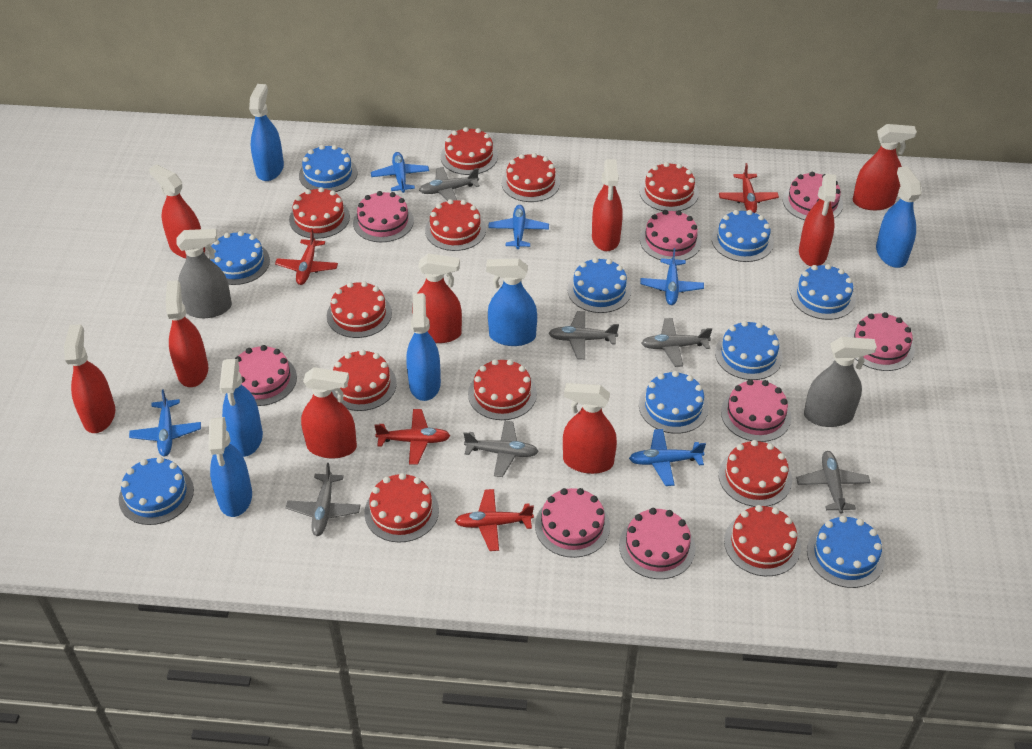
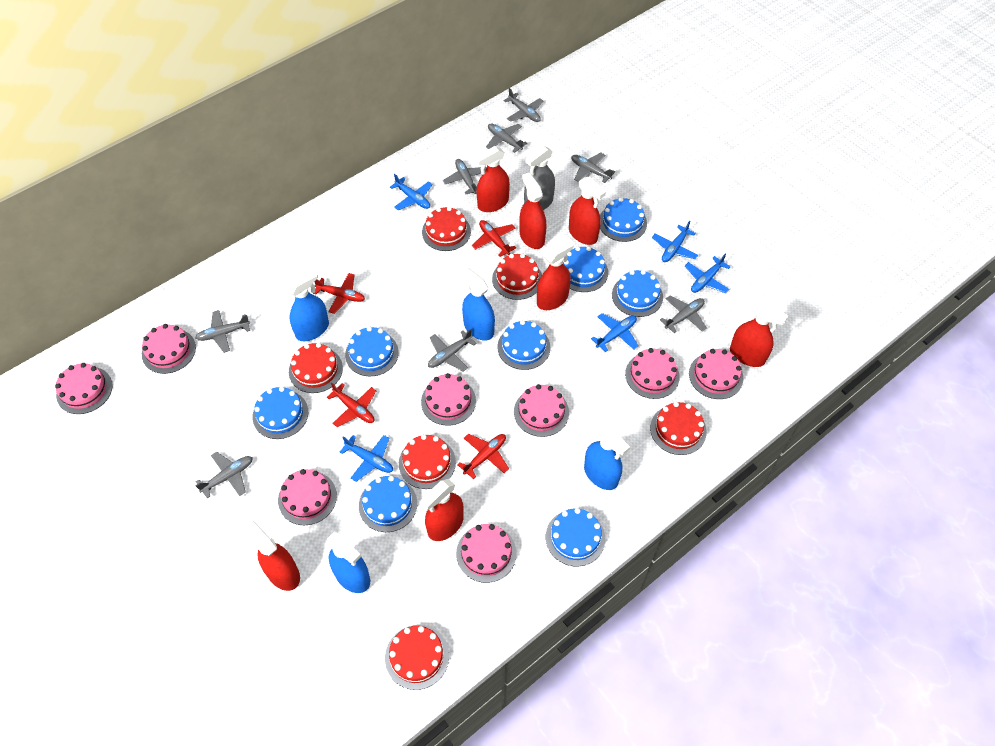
blue cake: [119,457,194,525] [209,231,270,285] [299,145,357,192] [567,258,631,313] [639,371,709,434] [712,210,774,262] [715,321,783,380] [791,264,856,320] [807,516,885,588] = 9 -> [253,387,308,439] [345,326,399,376] [359,476,417,532] [498,320,551,370] [546,508,605,566] [563,246,608,292] [600,197,647,242] [612,270,663,317] = 8
blue spray bottle: [208,417,252,517] [219,359,263,457] [249,84,284,181] [406,293,441,401] [486,258,537,346] [876,166,922,268] = 6 -> [286,269,329,341] [327,532,370,593] [460,267,495,341] [584,425,630,490] = 4
grey plane: [286,463,360,536] [419,167,480,201] [464,421,539,477] [549,311,619,359] [641,318,712,367] [796,451,870,514] = 6 -> [195,310,250,353] [196,452,253,498] [428,329,477,371] [443,159,486,194] [486,124,527,153] [503,88,543,122] [571,153,615,183] [660,295,707,333] = 8
grey spray bottle: [176,229,232,318] [804,337,877,427] = 2 -> [524,146,555,210] = 1
red cake: [289,187,350,239] [327,281,392,338] [332,350,397,411] [364,473,439,543] [425,199,486,251] [440,127,498,175] [468,359,537,420] [502,153,560,202] [639,162,699,211] [719,440,792,507] [724,505,801,576] = 11 -> [289,343,343,393] [385,625,449,690] [399,434,456,489] [422,207,471,251] [492,254,542,300] [650,402,707,455] = 6
red spray bottle: [64,324,115,433] [149,164,205,258] [166,280,208,387] [301,367,357,459] [412,254,462,343] [563,383,617,474] [592,159,622,251] [799,174,836,266] [853,124,917,210] = 9 -> [244,521,300,591] [421,479,464,541] [475,146,510,212] [519,173,547,249] [537,238,574,310] [569,176,606,245] [730,302,788,367] = 7

